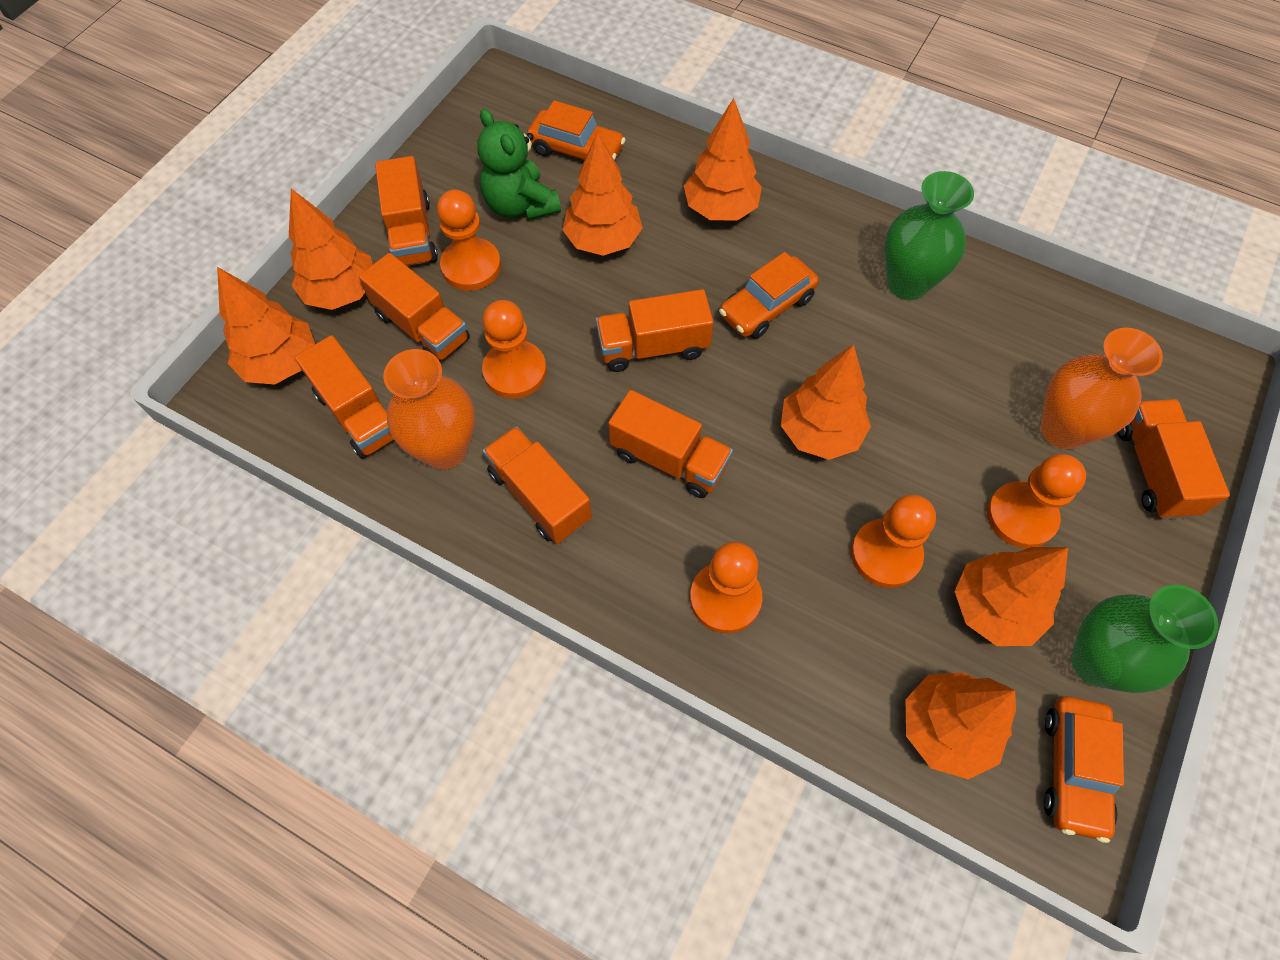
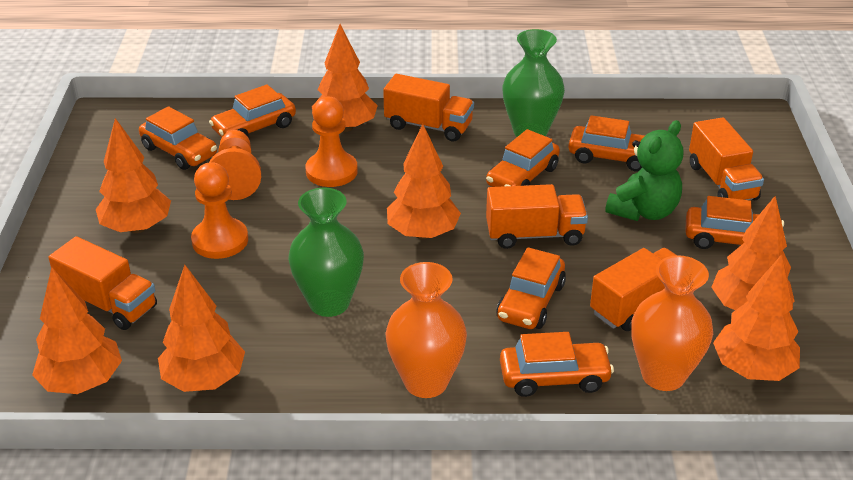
orange car: [527,100,626,160] [719,252,819,339] [1044,696,1124,843] = 3 -> [139,106,217,170] [209,84,296,137] [486,129,560,187] [496,247,566,329] [500,332,614,397] [568,115,645,171] [685,196,784,249] = 7
orange pawn: [437,190,501,291] [482,300,547,399] [690,542,763,633] [851,495,936,588] [987,454,1086,548] = 5 -> [191,162,248,259] [209,130,261,200] [305,97,358,187] = 3
orange truck: [295,335,394,459] [359,253,470,362] [375,156,438,266] [483,426,592,544] [596,289,713,372] [608,390,733,498] [1118,399,1230,520] = 7 -> [48,236,157,330] [383,74,474,141] [486,184,588,249] [590,248,677,331] [689,117,764,200] = 5

